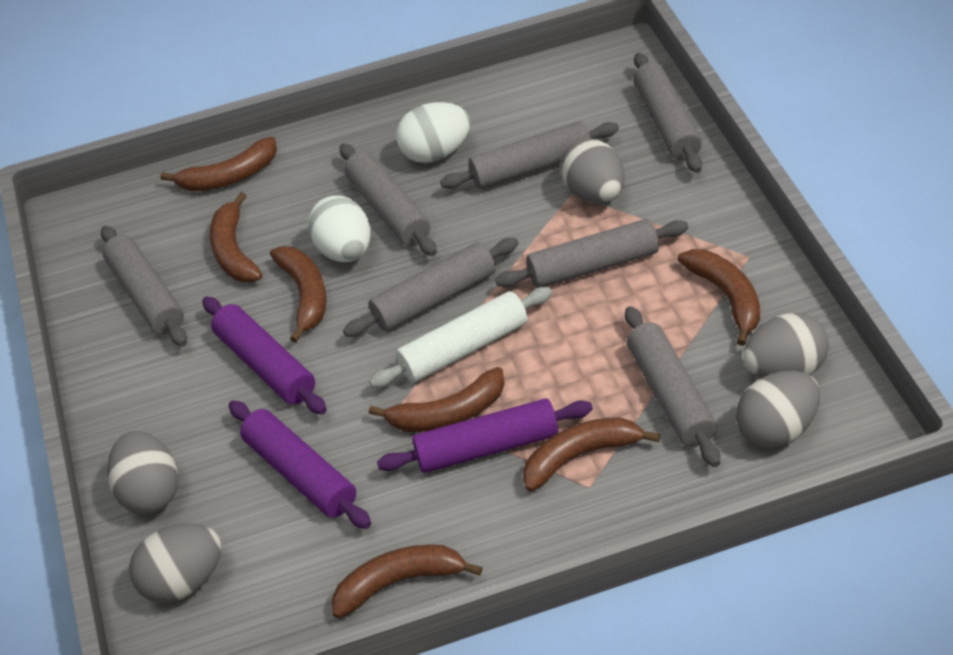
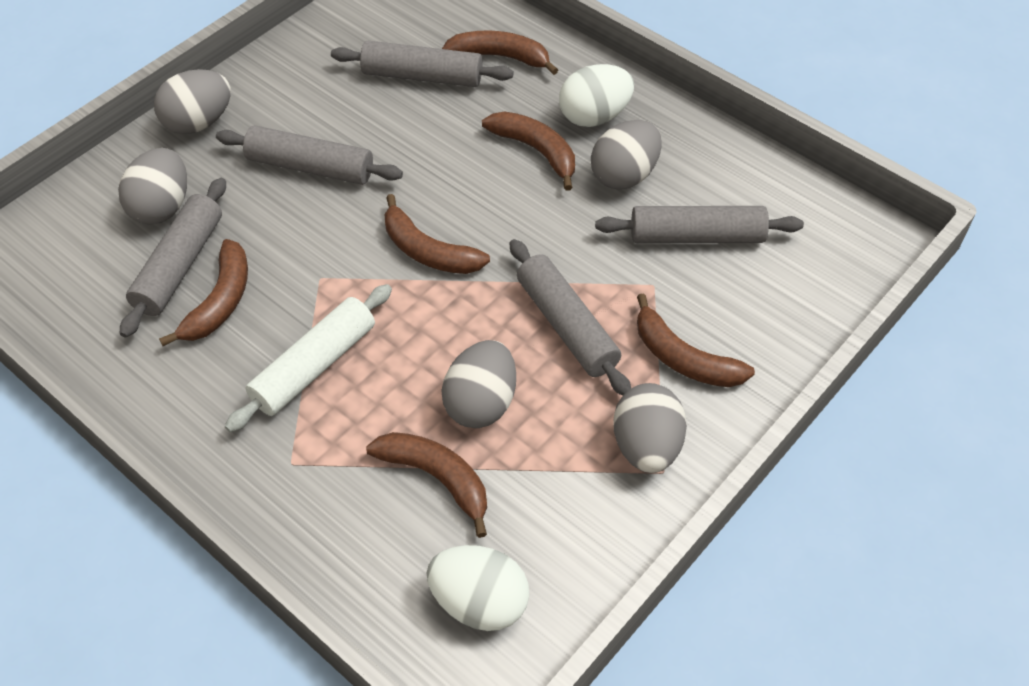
brown banana: [160,137,277,191] [210,192,262,283] [270,246,326,343] [332,544,483,618] [369,367,505,432] [523,417,660,491] [678,249,760,346] = 7 -> [159,239,248,346] [366,432,487,538] [385,194,490,274] [442,30,558,75] [482,111,575,191] [637,294,755,387] = 6
grey rolling pin: [101,226,187,346] [340,143,437,256] [343,238,519,337] [440,121,619,189] [495,219,688,288] [625,306,720,467] [633,53,702,173] = 7 -> [120,178,226,338] [216,125,403,185] [331,41,514,87] [509,239,631,396] [595,206,804,243] = 5
purple rolling pin: [202,297,327,414] [229,400,371,529] [377,398,593,473] = 3 -> none = 0

